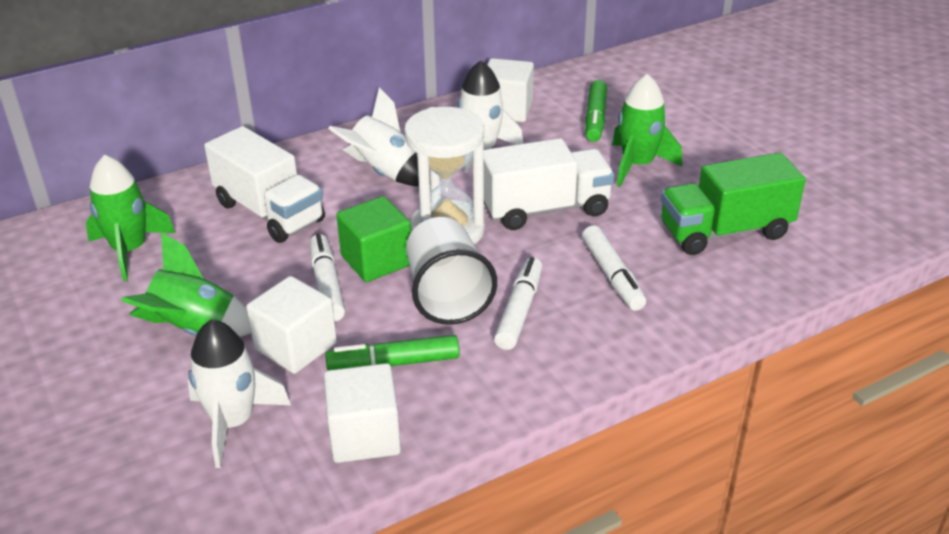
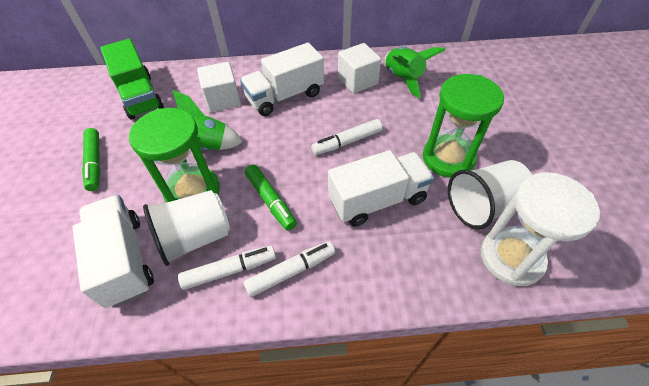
green cube: [336,196,411,282] = 1 -> none = 0
green hourglass: none = 0 -> [129,108,220,202] [423,74,504,178] = 2
green rocket: [86,155,175,281] [121,232,251,337] [612,74,682,187] = 3 -> [173,90,243,151] [385,46,445,98] = 2
white cube: [246,276,337,374] [324,363,401,463] [487,58,534,122] = 3 -> [197,62,241,112] [338,43,381,94] = 2
white cup: [406,217,497,325] = 1 -> [143,190,230,266] [448,160,532,229] = 2
white rocket: [188,319,291,468] [328,87,419,186] [458,60,523,173] = 3 -> none = 0
white truck: [204,126,325,243] [484,138,614,230] = 2 -> [72,195,154,308] [240,43,324,116] [328,150,434,226] = 3

